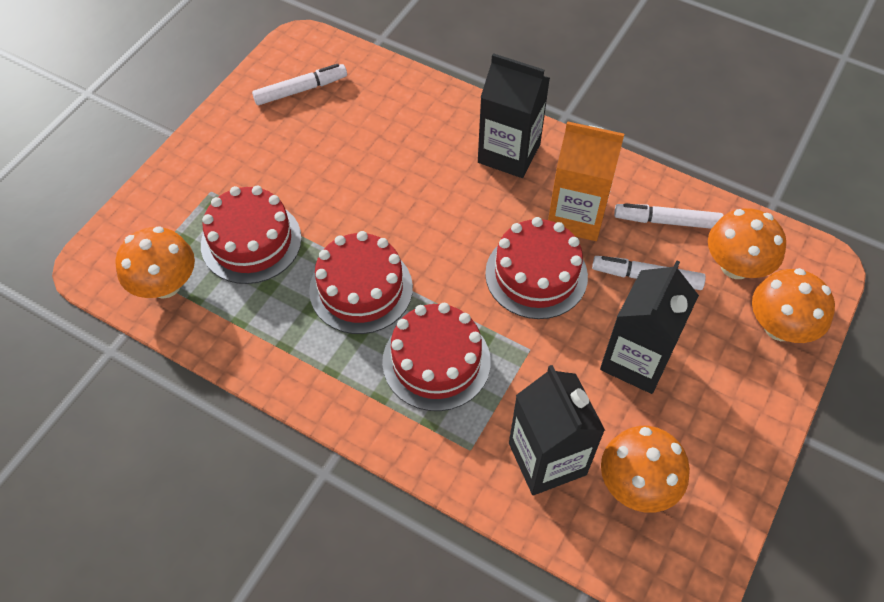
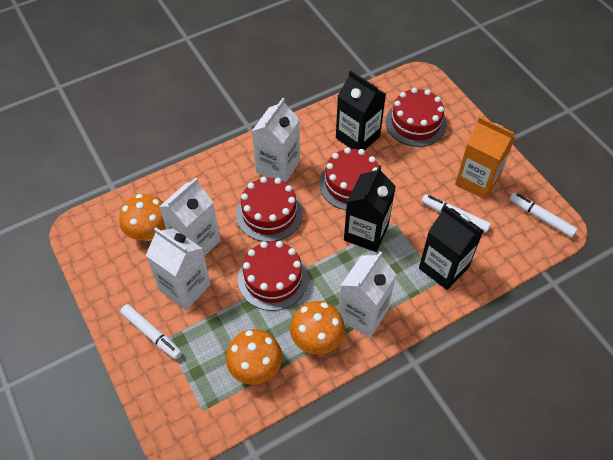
orange mushroom: [116,227,195,299] [601,426,690,513] [708,208,786,279] [752,268,835,343] = 4 -> [119,194,166,241] [226,329,282,385] [290,301,345,354] = 3
white carton: none = 0 -> [146,227,211,310] [159,178,220,256] [251,98,300,182] [339,251,397,337] = 4

